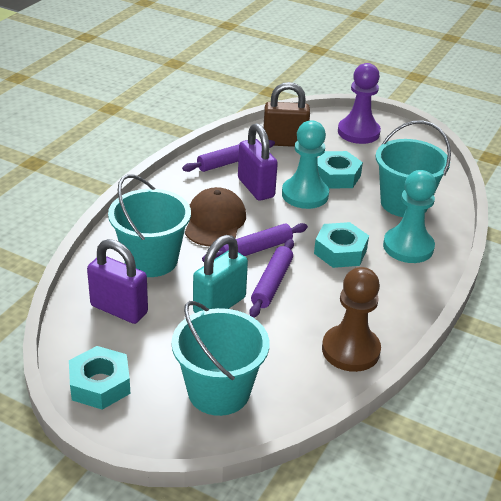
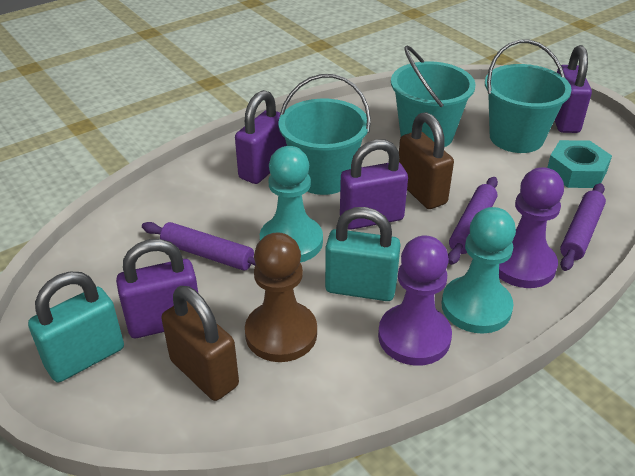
brown cap: [185,187,246,246] = 1 -> none = 0
brown padlock: [263,82,310,147] = 1 -> [161,286,239,401] [399,112,454,209] = 2
purple padlock: [87,239,148,324] [238,123,278,201] = 2 -> [116,239,198,338] [235,90,287,184] [340,139,408,230] [555,45,592,133] = 4
purple pawn: [338,63,381,144] = 1 -> [378,236,452,366] [499,167,564,288] = 2
turquoise nut: [69,346,130,410] [314,222,369,268] [317,151,363,189] = 3 -> [547,140,612,188] = 1
turquoise padlock: [193,235,248,313] = 1 -> [28,272,124,382] [325,207,401,301] = 2

